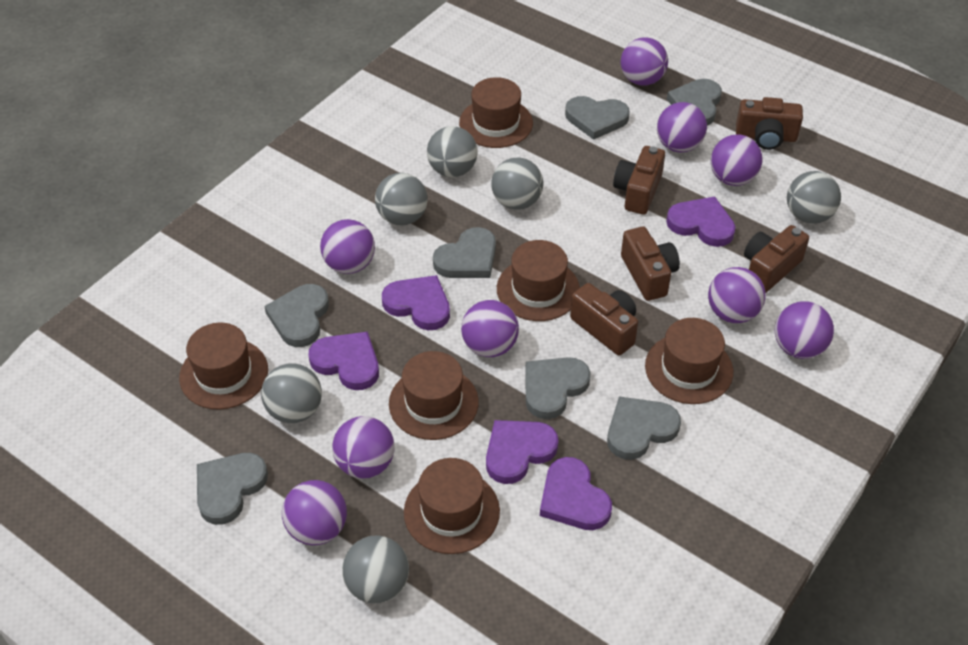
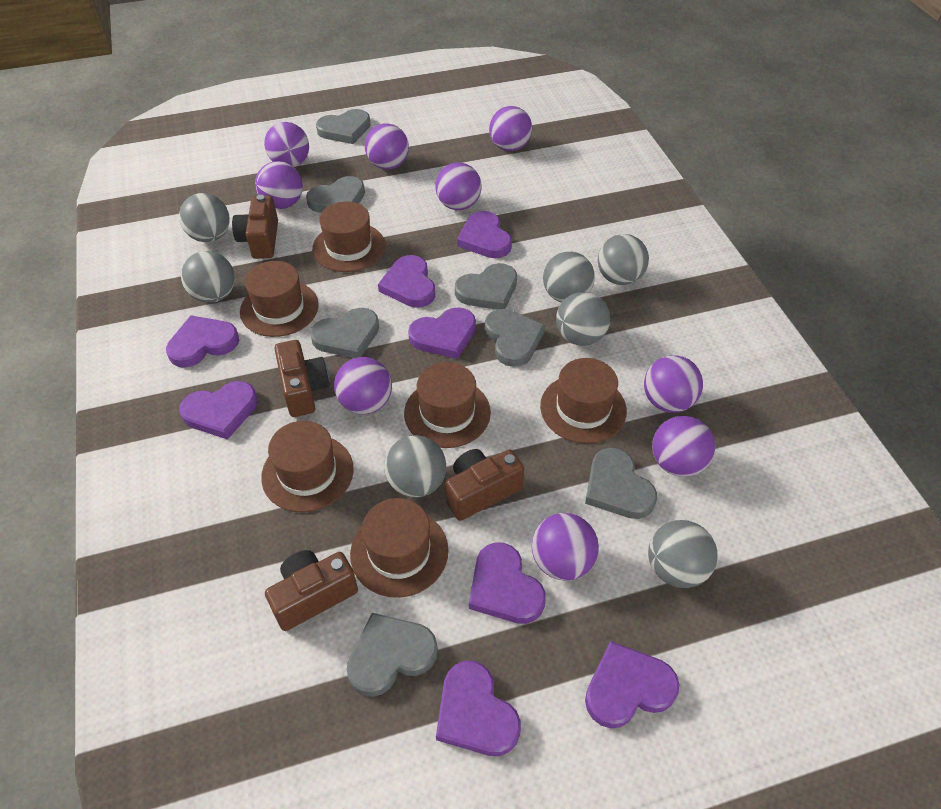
brown camera: [570,283,638,355] [613,146,665,215] [621,226,680,301] [736,97,803,150] [744,225,809,293] = 5 -> [232,195,278,259] [265,550,358,631] [275,340,330,417] [445,449,524,521] = 4
grey ball: [261,363,322,423] [342,535,409,604] [375,173,428,225] [427,126,477,177] [491,157,543,210] [787,171,841,224] = 6 -> [179,193,230,242] [181,251,235,303] [384,435,446,497] [543,252,595,302] [556,292,610,346] [598,234,649,285] [648,520,718,588] = 7
purple heart: [308,332,379,390] [382,275,450,330] [486,420,559,484] [540,457,612,530] [666,196,736,247] = 5 -> [166,315,239,368] [179,381,258,440] [378,255,435,308] [408,307,476,359] [436,661,521,756] [457,211,512,258] [469,543,546,624] [585,641,679,728] = 8

